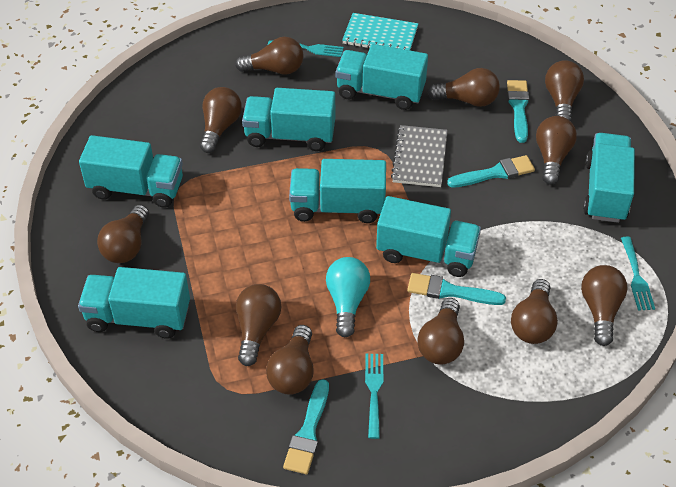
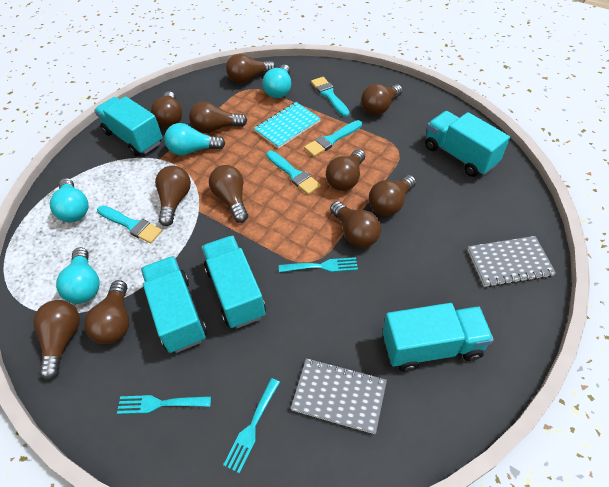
grey notebook: [391,125,448,187] = 1 -> [290,358,387,434] [467,236,556,287] = 2
turquoise light bulb: [326,257,370,337] = 1 -> [50,178,88,222] [56,247,100,304] [164,123,225,156] [262,64,291,98] = 4
turquoise truck: [78,267,190,339] [79,135,183,208] [242,88,335,151] [289,159,386,223] [336,44,428,110] [376,196,481,277] [583,133,635,223] = 7 -> [94,96,163,156] [141,256,207,353] [202,236,266,328] [383,303,494,372] [425,111,510,177] = 5

